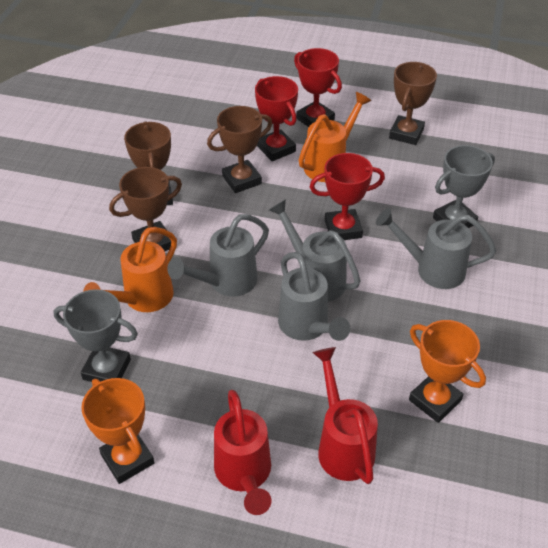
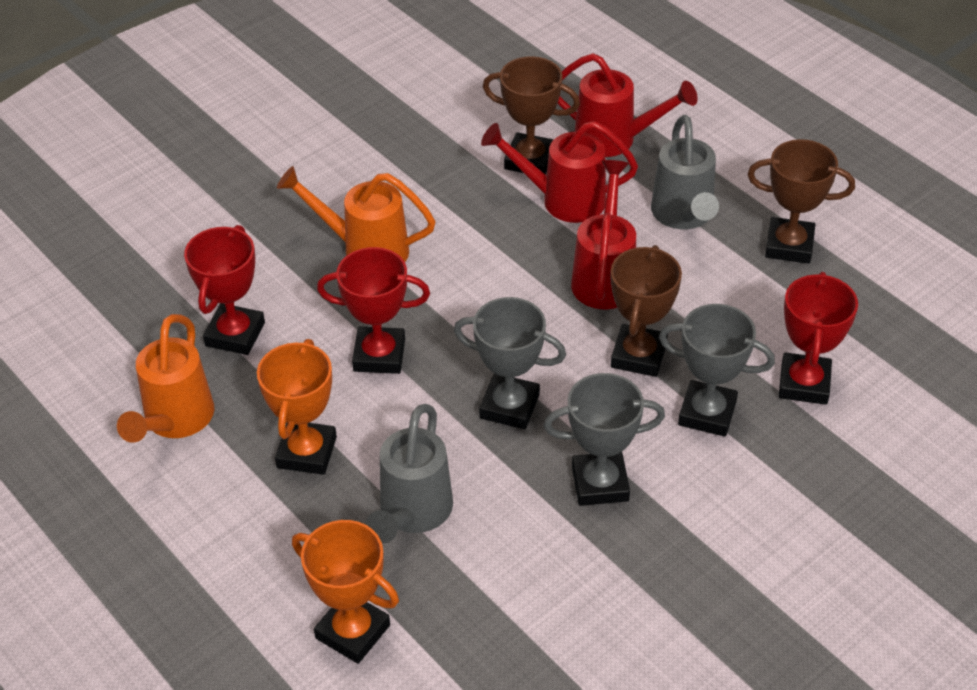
brown trophy: [109,167,182,251] [124,121,173,206] [207,106,272,193] [389,62,437,145] = 4 -> [483,56,580,175] [611,245,682,377] [747,139,855,264] = 3
grey trophy: [53,289,138,382] [433,145,495,228] = 2 -> [454,297,566,429] [544,373,665,506] [659,304,775,437] = 3
grey watering can: [167,214,269,297] [269,199,360,302] [278,252,350,341] [376,208,496,289] = 4 -> [365,404,453,543] [651,115,719,229] = 2
red watering can: [214,390,271,515] [312,347,378,484] = 2 -> [481,121,638,223] [558,53,698,157] [571,160,636,309] = 3

